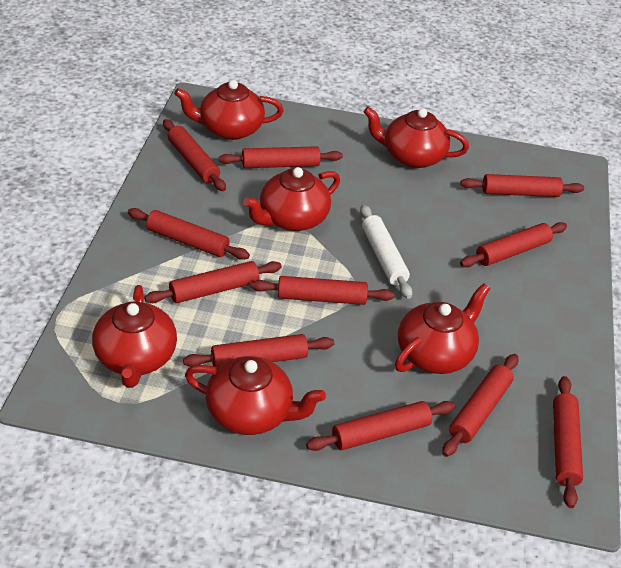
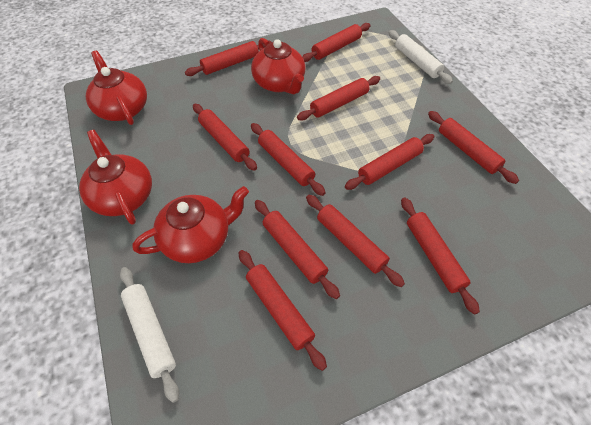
red teapot: [92,285,177,388] [174,80,283,140] [185,356,326,435] [243,167,340,231] [364,107,469,168] [395,283,490,374] = 6 -> [79,130,152,225] [86,51,147,125] [132,186,249,263] [251,38,306,94] = 4
white rolling pin: [360,205,413,299] = 1 -> [120,267,179,403] [389,30,453,84] = 2

